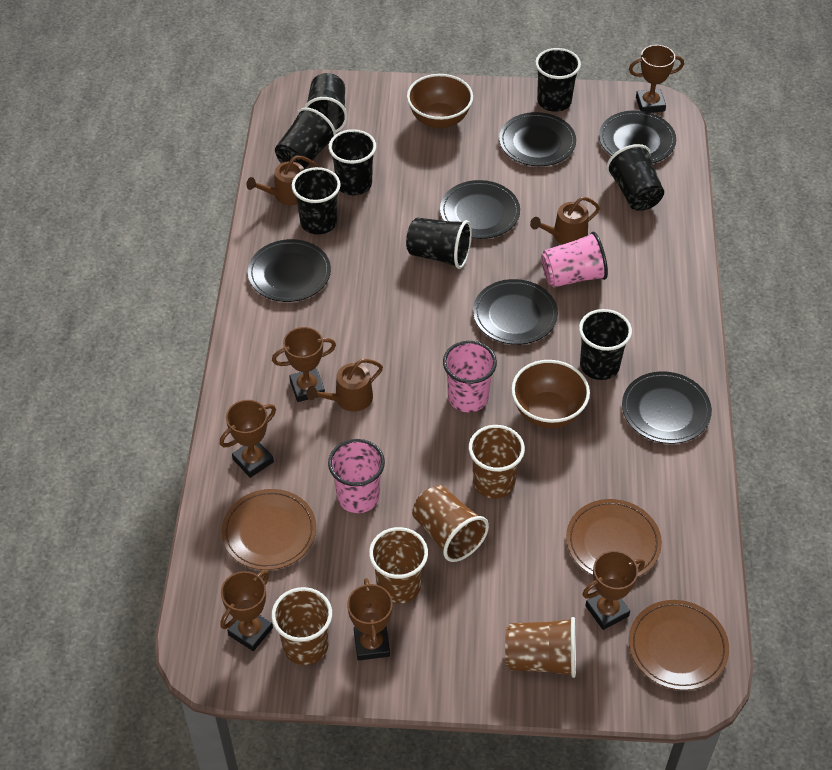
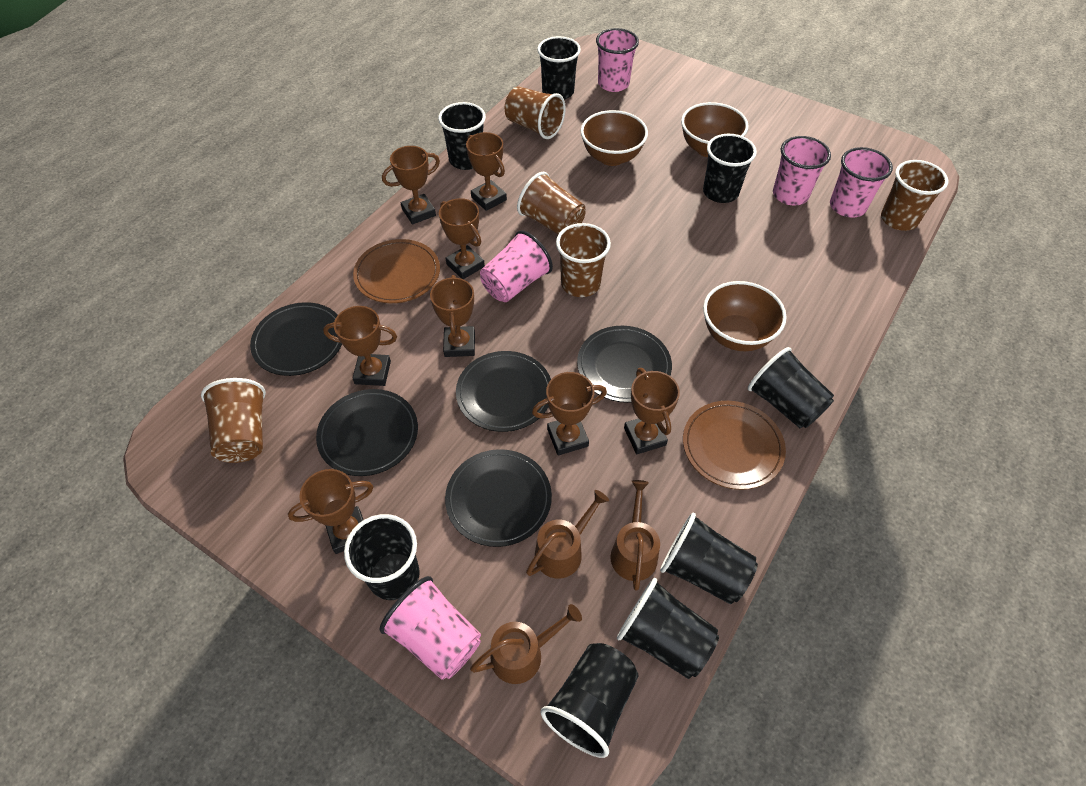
black plate: [248,239,331,302] [440,180,520,239] [473,279,558,345] [499,112,576,166] [599,110,676,163] [622,371,712,444] = 6 -> [250,302,342,376] [316,389,418,476] [445,449,552,547] [456,351,551,432] [577,326,672,403] = 5
brown bowl: [407,74,473,129] [511,360,590,428] = 2 -> [581,110,648,166] [681,102,749,157] [703,281,787,351] = 3
brown plate: [221,489,316,570] [566,499,662,577] [629,600,729,690] = 3 -> [353,239,440,303] [683,401,786,490] = 2
brown trophy: [220,400,276,478] [220,570,273,651] [272,327,336,402] [347,578,393,660] [582,551,645,630] [629,45,684,113] = 6 -> [288,469,373,554] [323,306,397,386] [382,146,440,224] [430,275,475,357] [439,198,485,279] [466,132,507,211] [532,372,607,455] [624,368,680,454] = 8
pink cup: [328,439,385,513] [443,341,497,412] [541,231,608,288] = 3 -> [380,576,481,680] [480,231,553,302] [596,28,639,92] [773,136,831,206] [830,147,893,218] = 5

